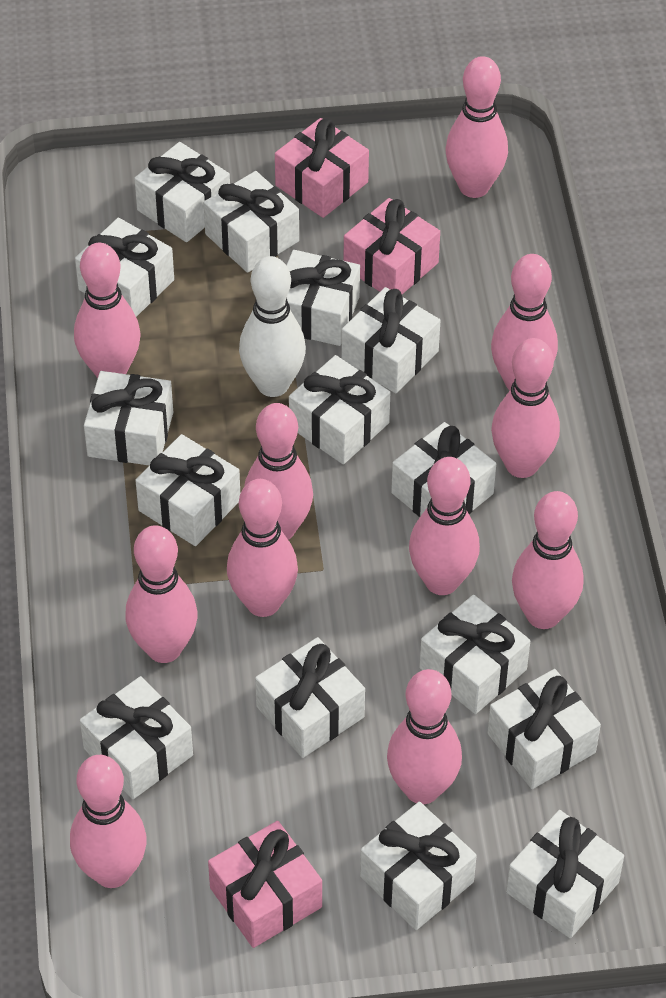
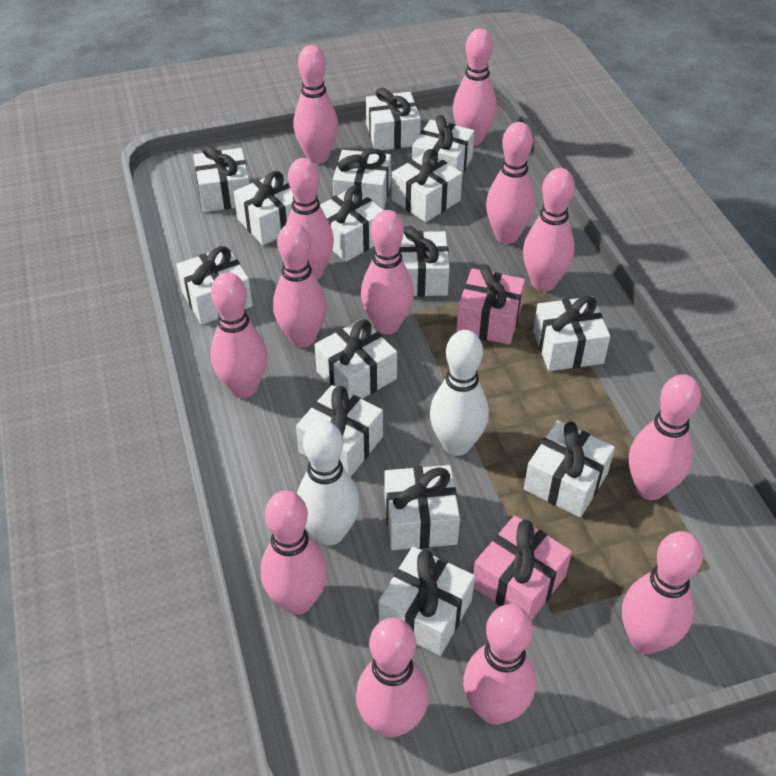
pink bowling pin: [70,755,147,888] [74,243,141,378] [125,525,197,663] [227,479,298,617] [244,403,313,540] [387,669,462,804] [409,457,480,595] [445,56,508,198] [491,254,558,390] [491,338,560,478] [512,491,583,629] = 11 -> [211,272,267,398] [261,490,328,615] [273,223,327,347] [286,158,334,279] [293,45,338,164] [356,618,429,738] [361,210,414,334] [453,28,497,146] [463,604,536,725] [486,122,535,244] [523,168,575,291] [622,531,703,654] [629,374,701,500] = 13
pink gift: [208,821,322,948] [275,118,369,218] [344,198,440,294] = 3 -> [456,265,525,345] [473,515,572,621] = 2
white bowling pin: [239,256,306,397] = 1 -> [297,420,360,545] [430,330,489,456] = 2

